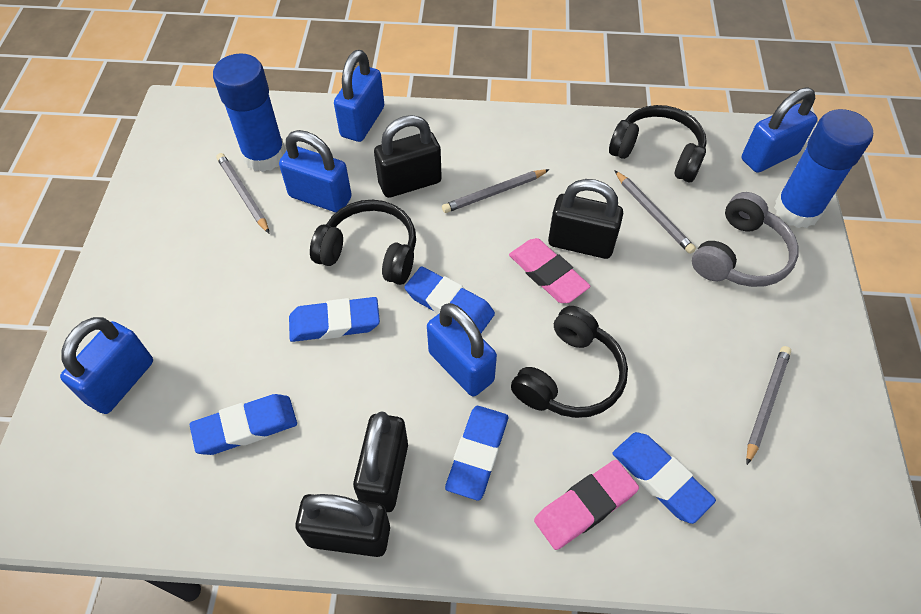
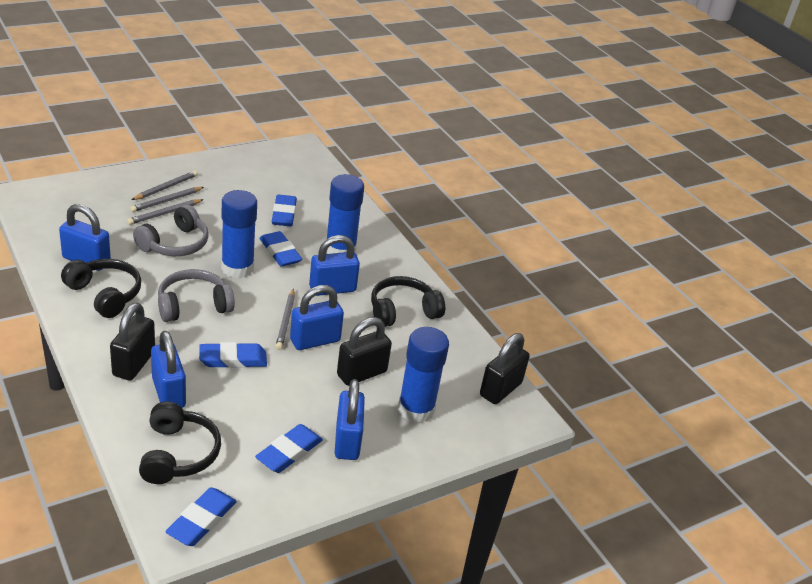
black padlock: [295,494,390,557] [353,411,408,512] [374,115,442,198] [548,179,623,259] = 4 -> [110,303,155,381] [337,317,392,386] [480,333,530,404] = 3
blue glue stick: [213,54,285,172] [774,109,873,228] = 2 -> [221,190,257,278] [326,174,364,254] [398,327,449,423] = 3
grey headphones: [692,192,798,287] = 1 -> [133,205,209,256] [158,269,235,322] = 2
pink eraser: [509,238,590,303] [534,460,639,550] = 2 -> none = 0

